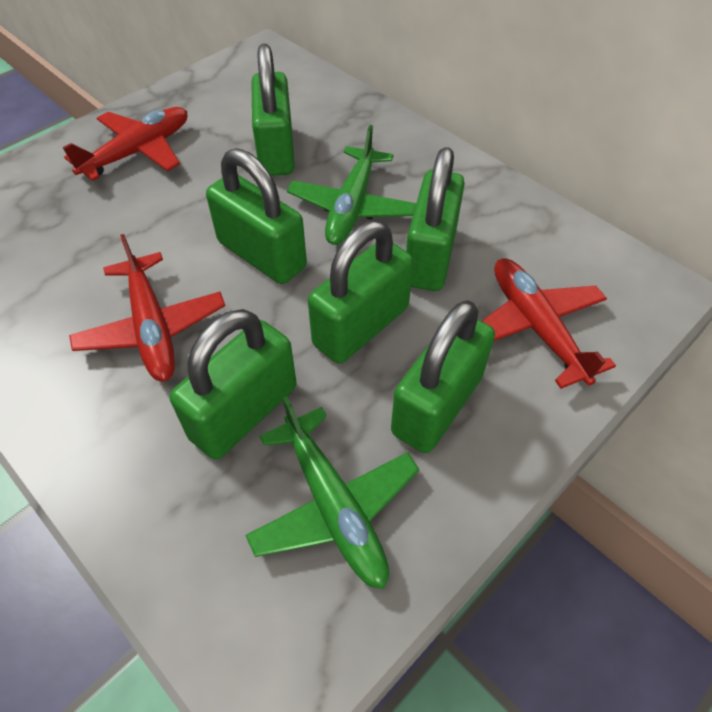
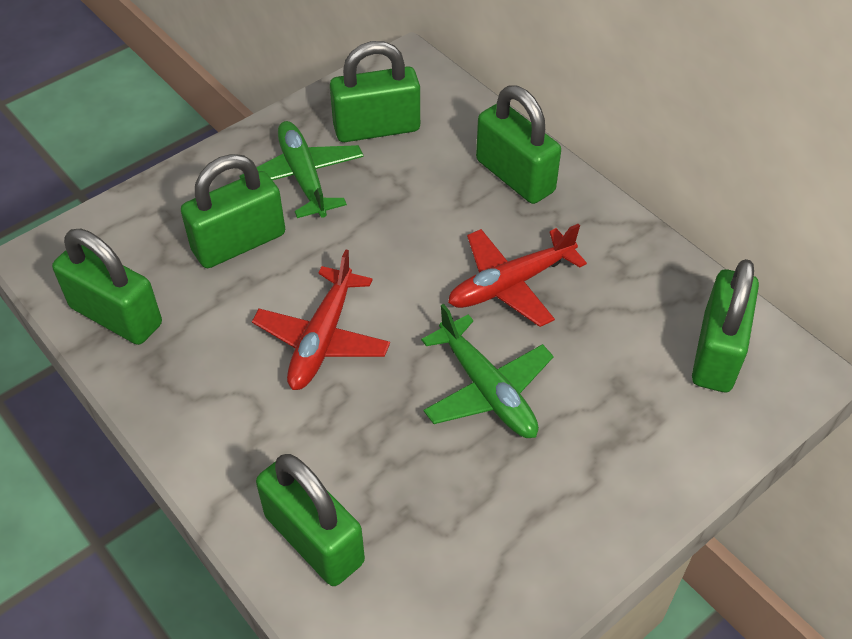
red plane: [62,107,187,181] [69,234,225,382] [482,258,616,389] = 3 -> [252,249,390,390] [448,224,587,327] = 2

